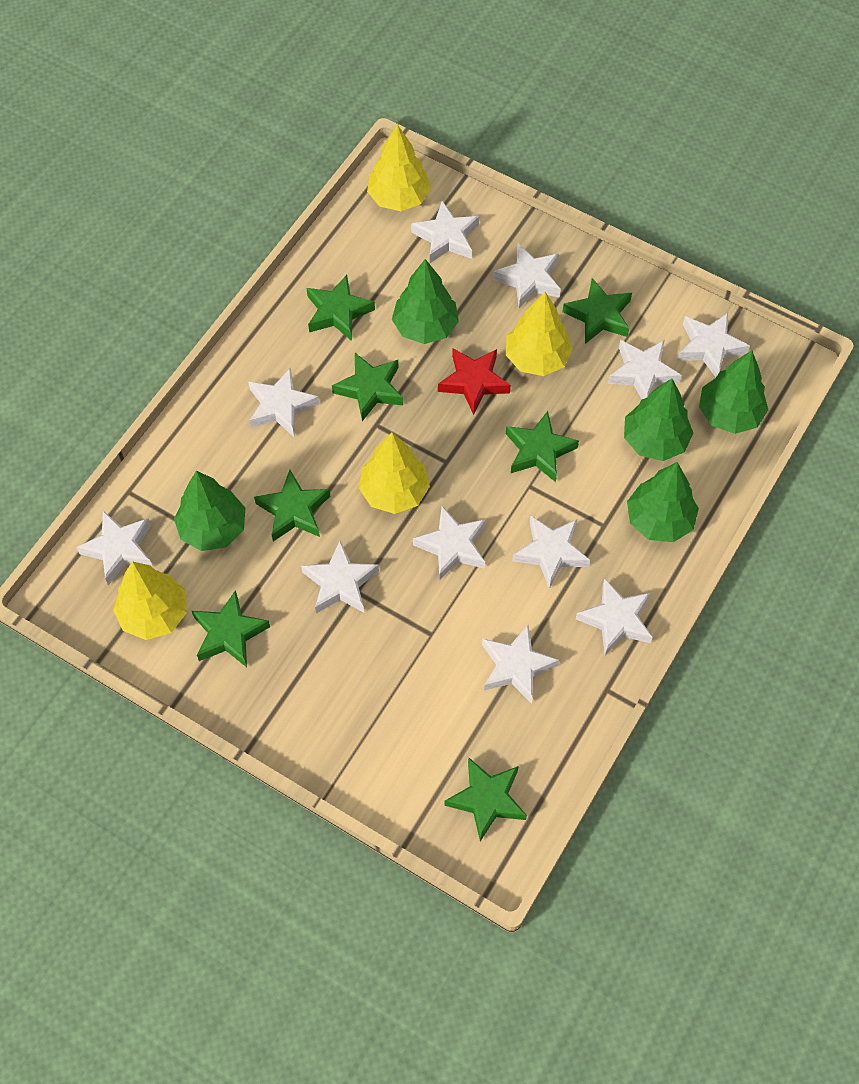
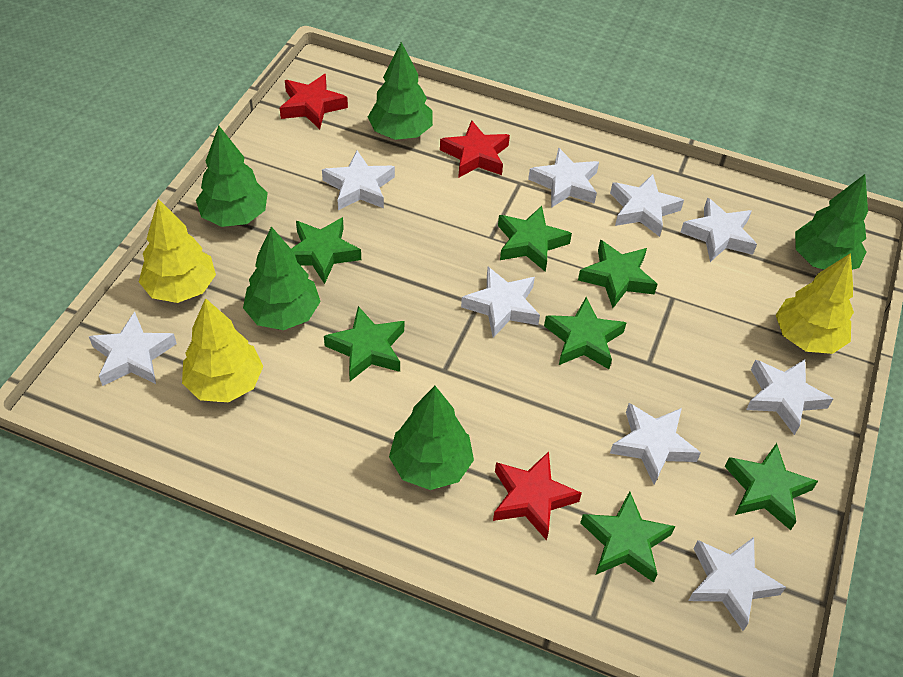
red star: [438,349,511,415] = 1 -> [280,74,348,129] [440,120,510,178] [493,451,582,541] = 3
white star: [76,511,153,585] [248,367,319,437] [301,541,379,614] [411,201,479,263] [413,506,486,581] [482,625,559,704] [493,243,561,308] [513,515,590,589] [576,578,653,655] [608,340,682,399] [677,313,750,377] = 11 -> [89,311,177,386] [322,151,395,210] [461,267,540,338] [528,148,599,208] [610,174,684,237] [610,403,701,485] [680,197,757,262] [688,537,786,631] [746,359,833,435] = 9
yellow tree: [113,561,187,640] [359,432,430,514] [367,125,431,211] [506,292,573,376] = 4 -> [139,199,216,303] [182,298,263,402] [776,253,854,354] = 3

